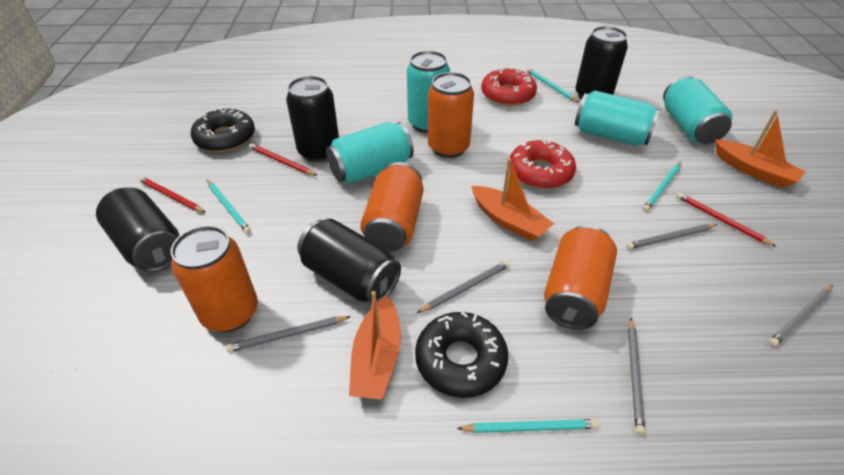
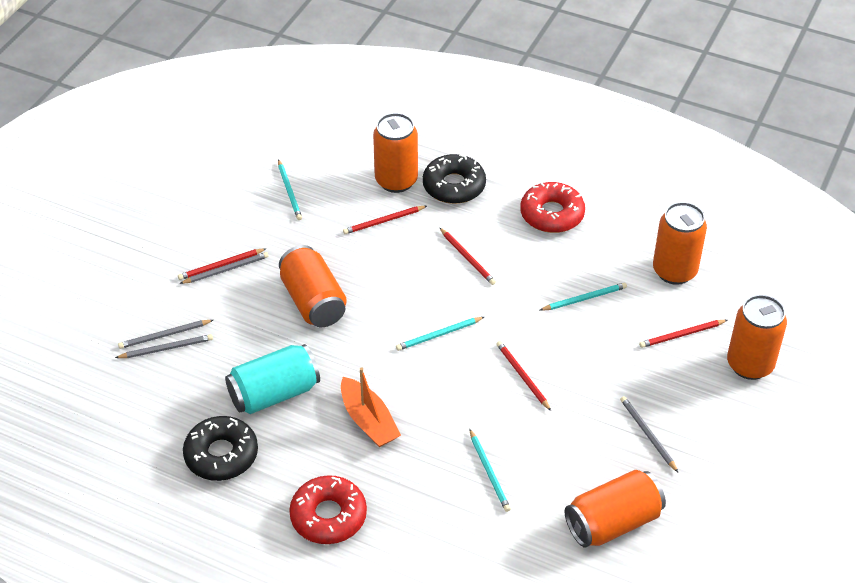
black can: [96,187,179,272] [286,76,339,163] [297,219,401,303] [575,26,628,100] = 4 -> none = 0
grey pencil: [226,316,351,352] [417,260,510,313] [626,224,718,249] [628,318,645,435] [769,285,833,346] = 5 -> [115,334,213,358] [118,320,213,349] [179,252,269,284] [620,396,678,472] = 4
orange boat: [349,291,401,400] [471,158,554,241] [715,110,805,188] = 3 -> [341,367,401,447] = 1
orange can: [171,225,258,332] [360,162,424,252] [428,72,474,158] [544,225,617,330] = 4 -> [279,245,347,327] [373,113,418,193] [565,470,666,548] [653,202,707,285] [727,295,787,380] = 5
red pencil: [139,176,206,213] [249,143,317,176] [676,192,777,247] = 3 -> [178,248,267,280] [343,206,427,234] [439,227,496,285] [497,341,551,411] [639,320,727,348] = 5
turquoise can: [326,122,414,184] [407,51,450,133] [575,90,660,146] [663,76,732,144] = 4 -> [225,344,320,414] = 1

